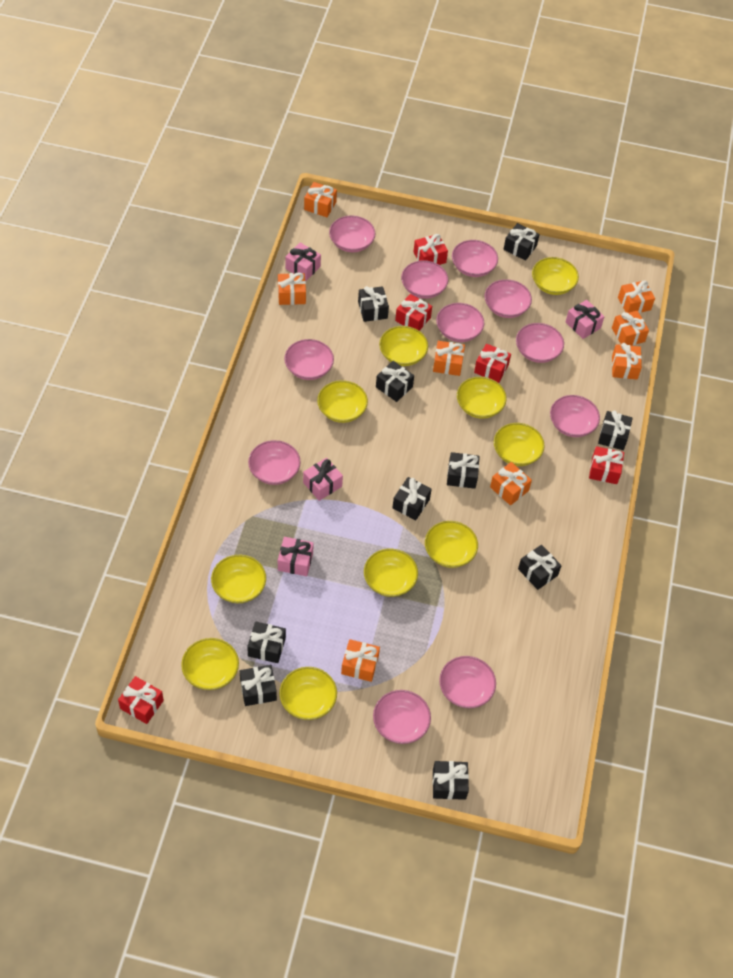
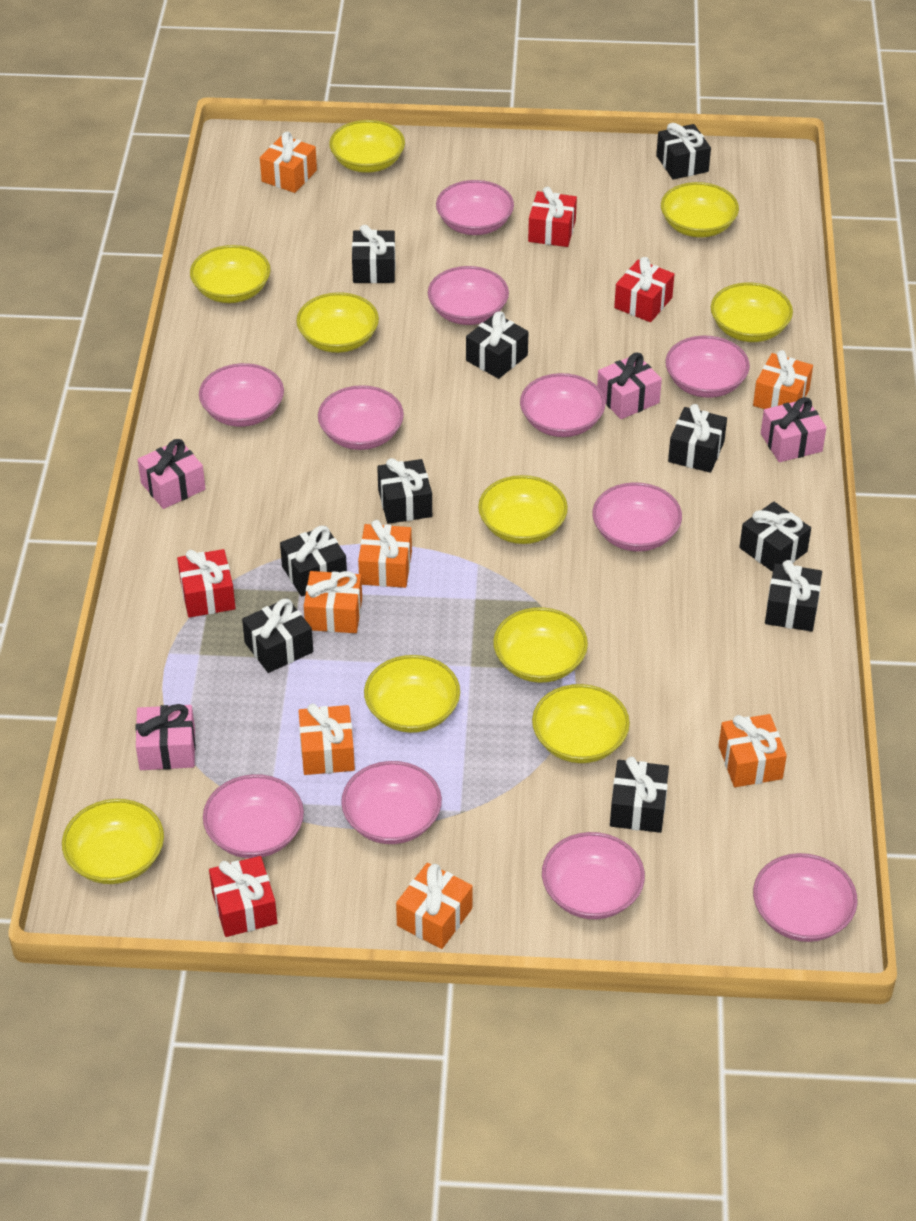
orange gift: [278,272,306,305] [304,182,337,217] [341,639,380,682] [433,341,465,376] [490,462,532,505] [612,311,649,346] [612,343,642,379] [618,281,655,313] = 8 -> [260,132,317,193] [299,703,355,775] [304,571,362,633] [358,520,412,588] [396,863,473,949] [719,714,787,787] [753,350,813,409] = 7
red gift: [118,676,164,724] [395,294,432,331] [413,234,448,265] [474,344,511,383] [589,446,624,484] = 5 -> [177,549,235,618] [209,856,277,937] [528,187,577,247] [614,257,674,322] = 4

